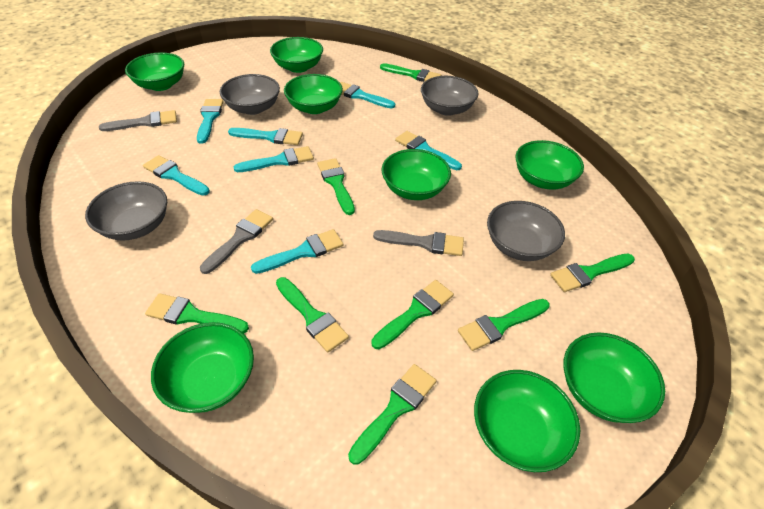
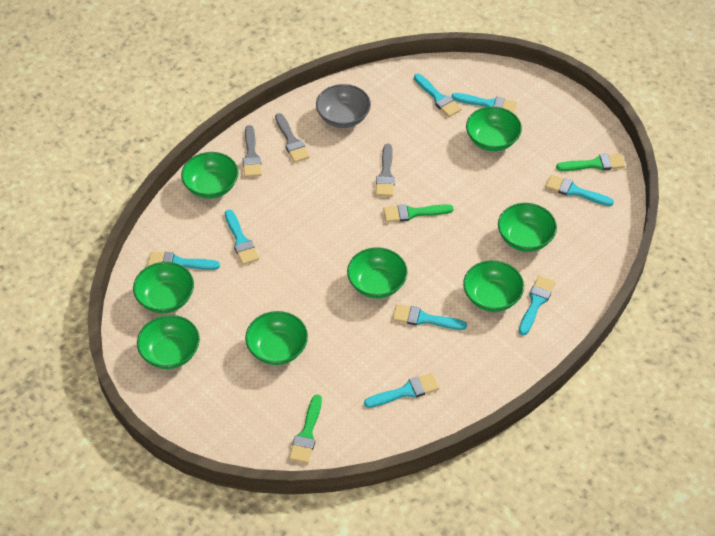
green brush: [145,293,249,334] [276,277,349,353] [317,158,355,215] [348,364,436,465] [371,280,454,349] [380,63,441,82] [458,299,550,351] [550,254,635,292] = 8 -> [289,395,322,464] [383,204,454,222] [556,153,625,171] = 3
grey bowl: [85,181,167,241] [220,74,280,115] [421,76,478,116] [487,201,565,261] = 4 -> [316,84,371,128] = 1
turquoise brush: [143,155,210,196] [197,99,224,144] [228,128,303,145] [234,146,314,172] [251,229,343,274] [340,82,395,108] [395,131,462,170] = 7 -> [147,252,220,270] [225,209,259,265] [364,373,439,408] [393,304,467,330] [414,74,462,117] [452,93,517,113] [519,276,556,335] [545,174,614,206] = 8

